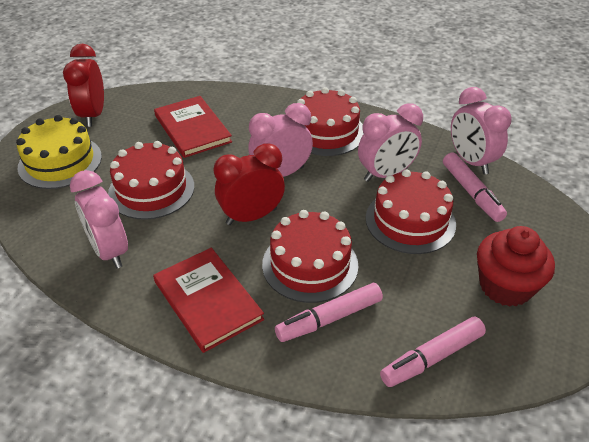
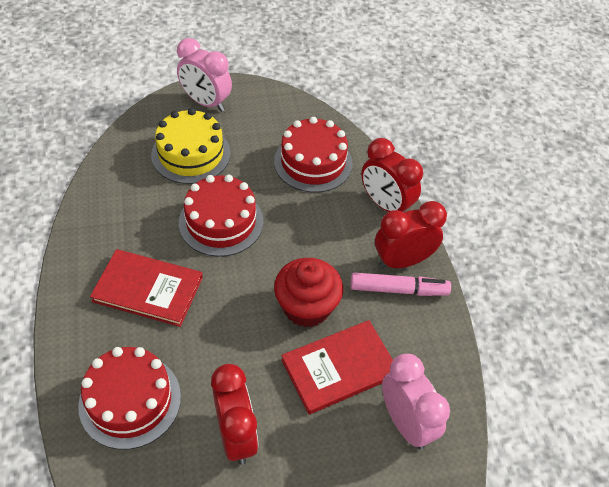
pink clock: [70,170,128,268] [248,103,313,177] [358,103,423,182] [451,87,511,175] = 4 -> [177,38,232,112] [382,354,450,450] = 2
pink marker: [275,283,383,342] [380,317,486,387] [443,152,507,222] = 3 -> [351,273,451,296] = 1
red cake: [108,141,194,220] [262,210,359,303] [297,87,364,156] [366,169,456,254] = 4 -> [78,347,181,450] [179,175,264,257] [274,117,353,192] = 3
red clock: [63,44,104,127] [214,143,285,225] = 2 -> [211,364,259,465] [361,138,423,212] [375,201,447,269] = 3

